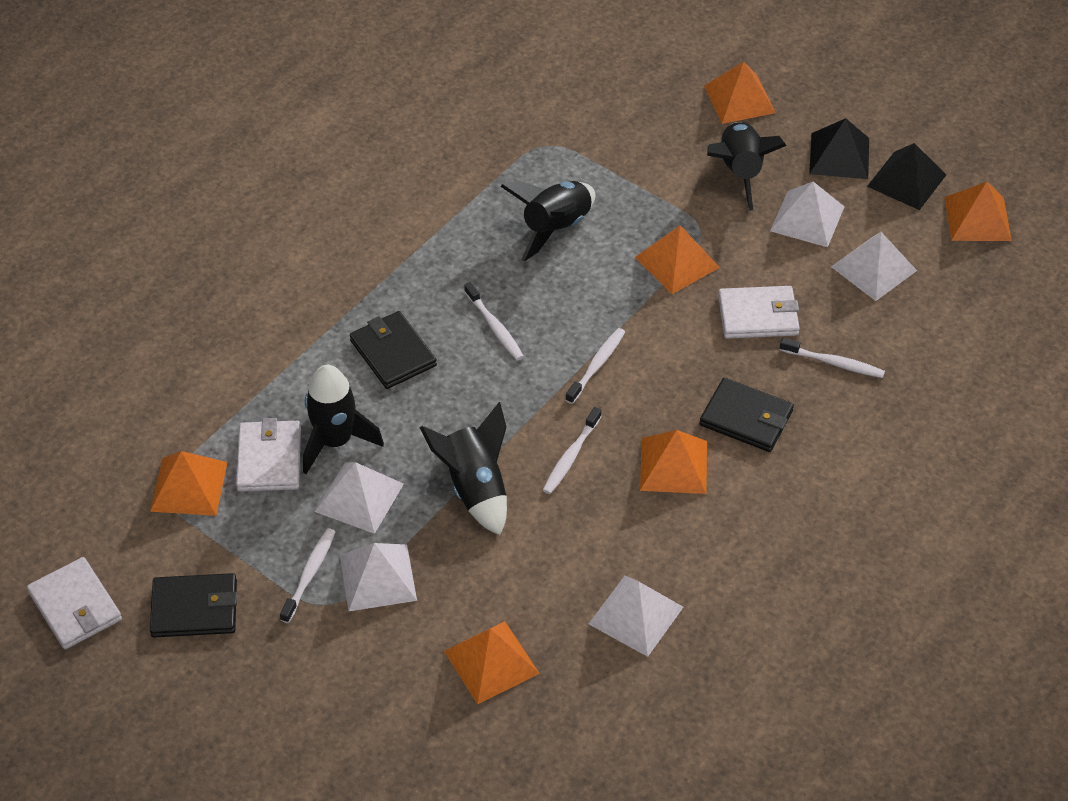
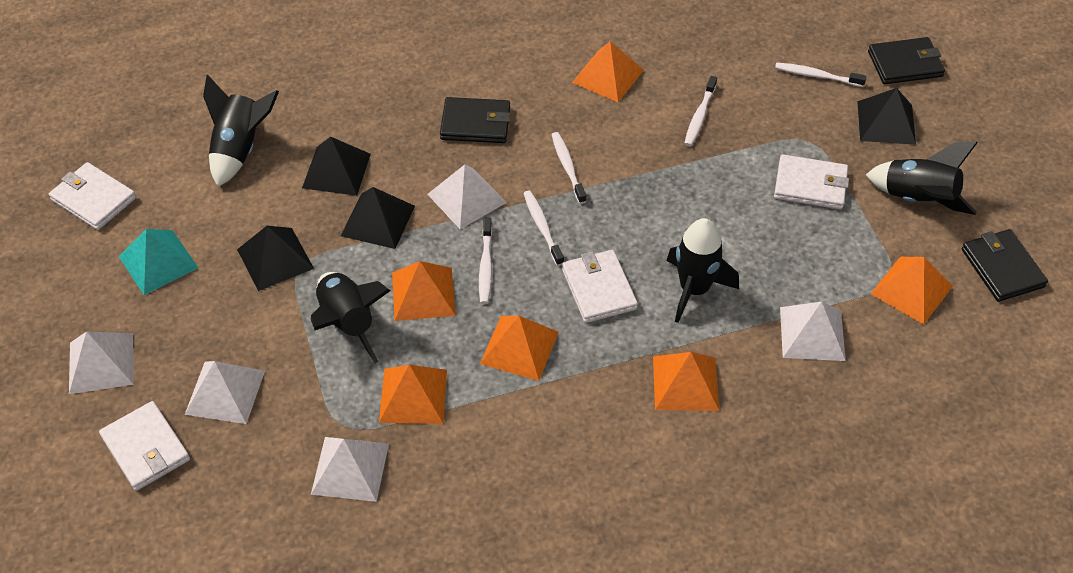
black pyramid: [809,118,869,179] [867,143,946,210] = 2 -> [237,226,314,291] [302,137,371,196] [341,187,415,249] [857,88,916,145] = 4
turquoise pyramid: none = 0 -> [119,229,198,295] = 1
white wallet: [27,557,122,650] [236,418,301,492] [718,286,800,339] = 3 -> [49,162,136,230] [99,401,190,491] [562,250,638,323] [774,154,849,209] = 4

